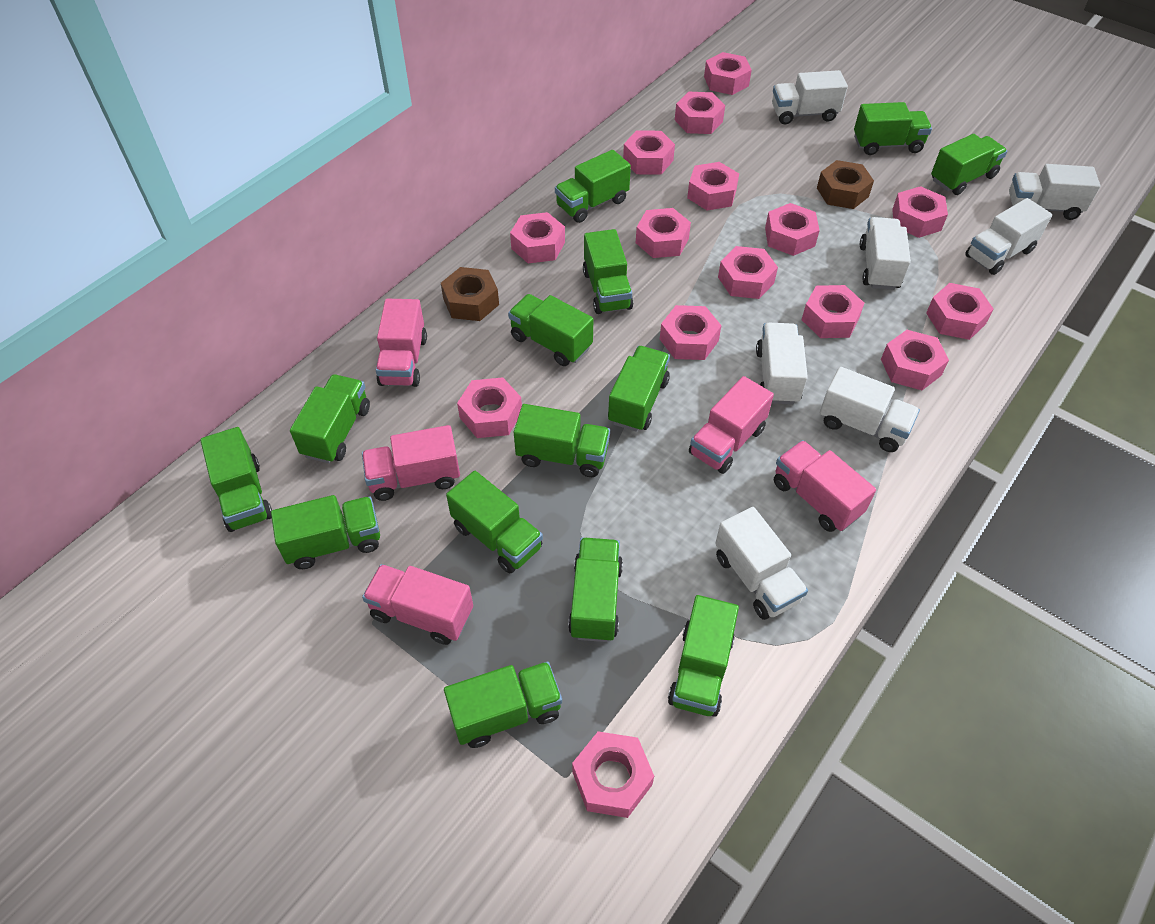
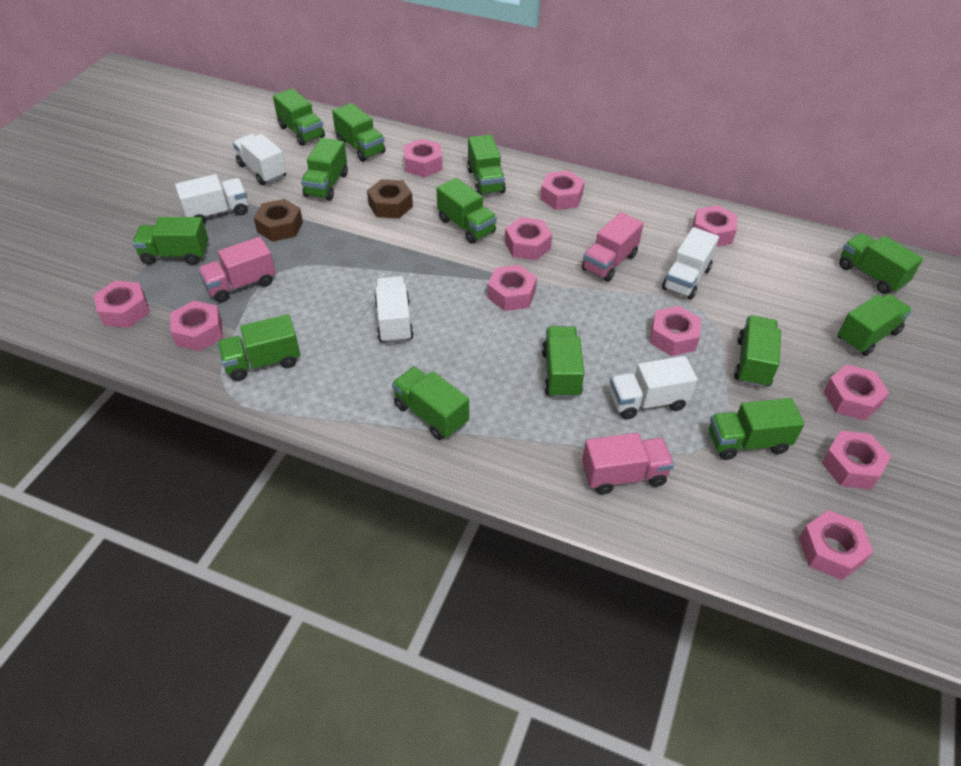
green truck: [200,427,272,532] [271,495,380,569] [290,374,370,463] [444,661,562,748] [446,471,543,573] [508,294,593,366] [514,404,610,477] [555,150,631,223] [568,538,623,642] [583,229,633,314] [608,346,670,432] [668,595,739,717] [854,102,932,155] [931,134,1007,195] = 14 -> [132,217,209,265] [217,314,300,381] [273,88,325,146] [301,138,348,201] [332,103,385,162] [392,367,469,440] [436,178,497,244] [467,135,506,195] [542,326,584,398] [709,398,805,460] [734,315,781,388] [838,294,912,356] [839,233,923,294] = 13
pink nut: [457,377,522,438] [510,212,565,263] [572,731,654,818] [623,130,675,175] [636,208,691,258] [660,305,722,360] [675,92,725,134] [687,162,739,210] [704,52,752,95] [718,246,778,299] [765,203,820,256] [802,285,864,338] [881,330,949,390] [892,186,948,238] [926,283,994,340] = 15 -> [94,281,150,328] [170,300,223,351] [404,139,443,177] [487,265,537,311] [505,217,552,260] [540,171,585,210] [650,306,701,356] [693,205,737,247] [799,510,873,580] [821,431,891,490] [823,365,889,421] = 11
pink truck: [362,425,460,501] [362,564,473,645] [376,299,427,387] [689,376,774,474] [774,440,876,532] = 5 -> [198,237,276,303] [582,212,644,282] [582,433,674,495] = 3
white truck: [715,507,808,620] [756,323,808,405] [772,70,848,125] [820,367,920,452] [860,217,911,290] [965,198,1052,275] [1009,164,1101,220] = 7 -> [175,174,248,224] [233,134,286,185] [374,276,414,344] [610,356,698,420] [662,227,719,300] = 5

